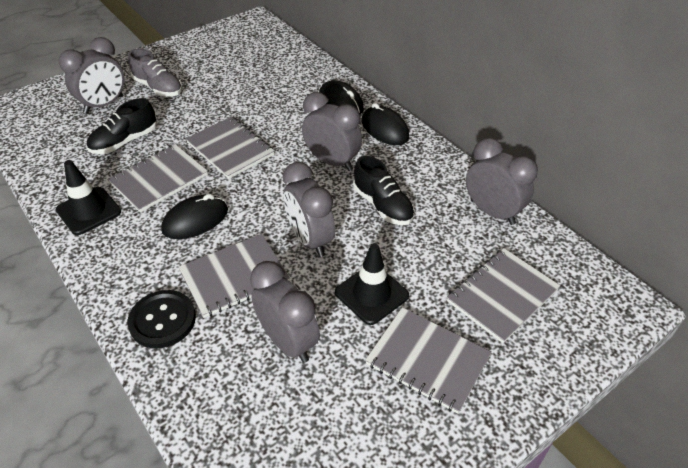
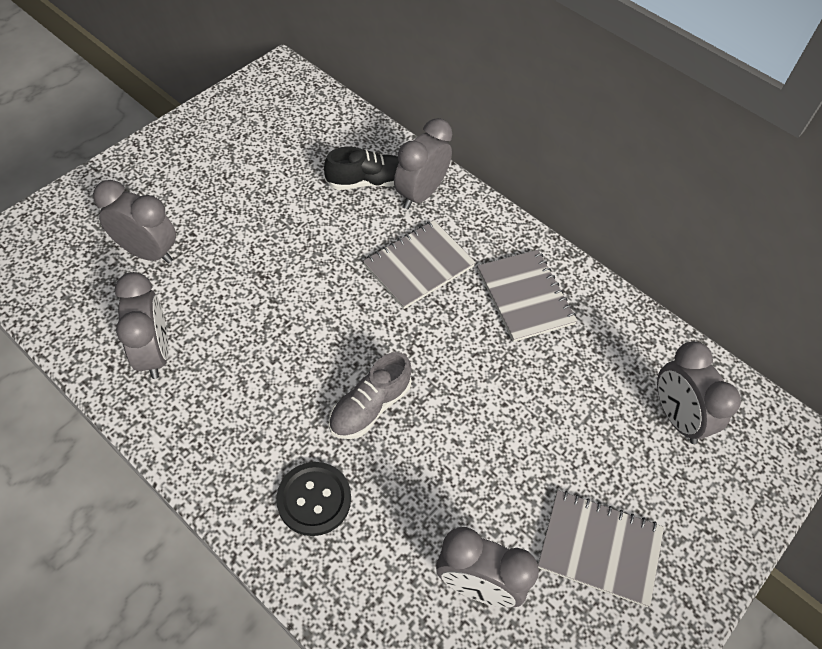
black mouse: [161,194,228,239] [319,80,364,114] [362,103,409,145] = 3 -> none = 0
black shoe: [87,98,157,154] [353,156,415,225] = 2 -> [324,147,399,190] = 1
black traffic cone: [56,160,121,235] [335,243,409,325] = 2 -> none = 0
grey notebook: [108,144,208,213] [179,234,290,318] [186,116,275,179] [365,307,492,414] [447,248,560,343] = 5 -> [363,220,476,309] [477,250,578,342] [538,490,664,607] = 3

